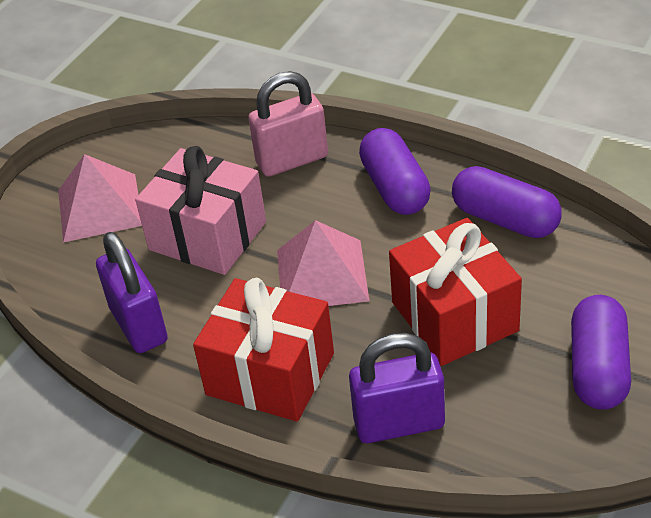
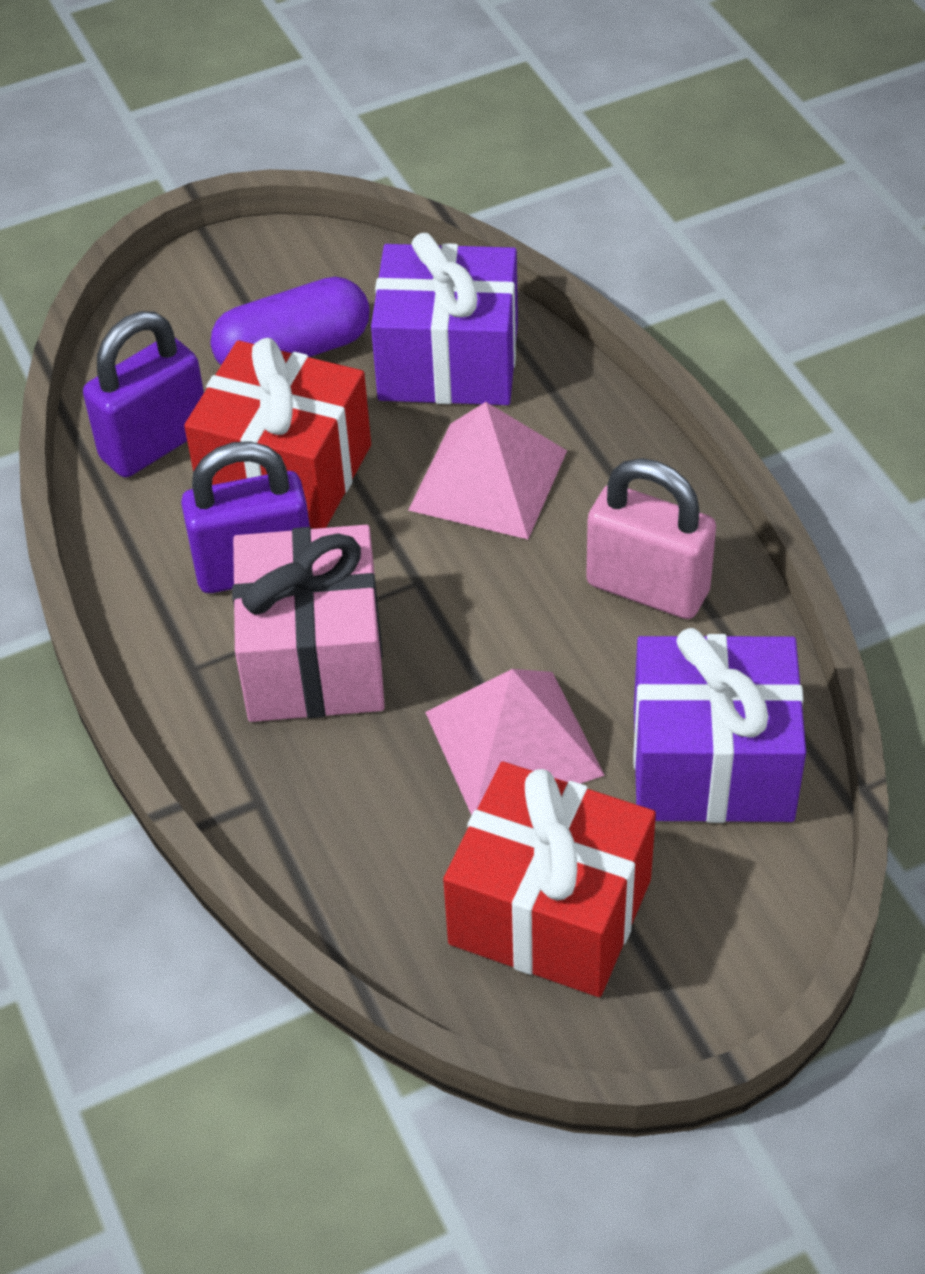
purple capsule: [359,128,431,215] [452,166,562,238] [571,295,631,410] = 3 -> [210,277,370,365] = 1
purple gift: none = 0 -> [371,233,518,405] [633,628,806,823] = 2

